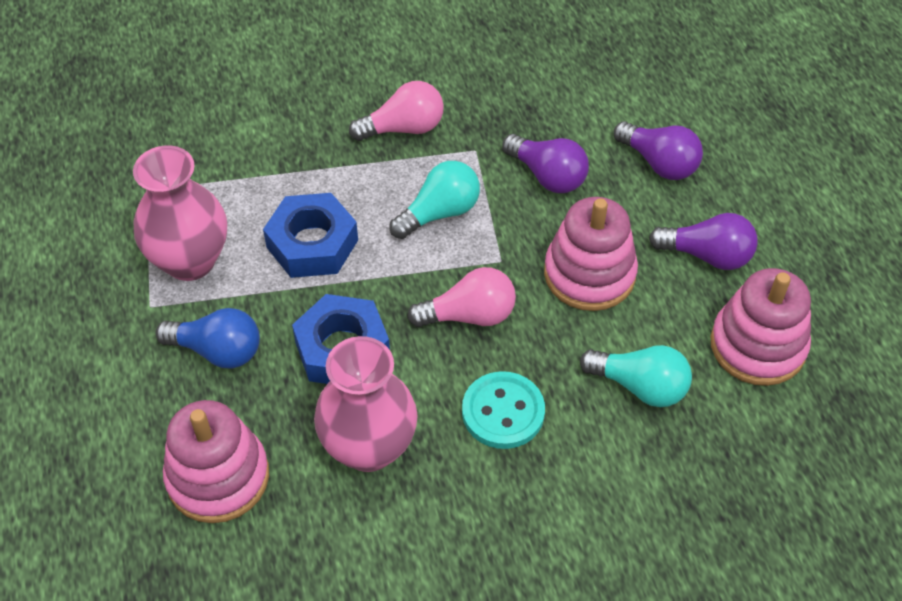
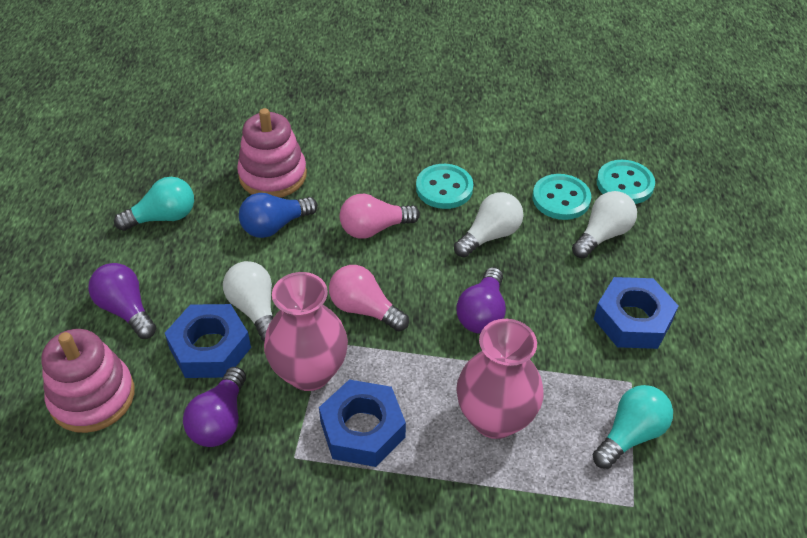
blue nut: [263,193,358,278] [292,294,390,384] = 2 -> [165,304,251,378] [319,379,406,467] [594,277,679,349] = 3
pink stacking toy: [163,400,269,523] [544,197,638,311] [711,268,811,386] = 3 -> [41,329,135,433] [237,108,307,197] = 2
turquoise button: [462,371,545,449] = 1 -> [416,164,473,209] [532,174,591,220] [597,160,655,204] = 3
white light bulb: none = 0 -> [223,261,273,342] [454,192,523,258] [572,191,637,258] = 3

